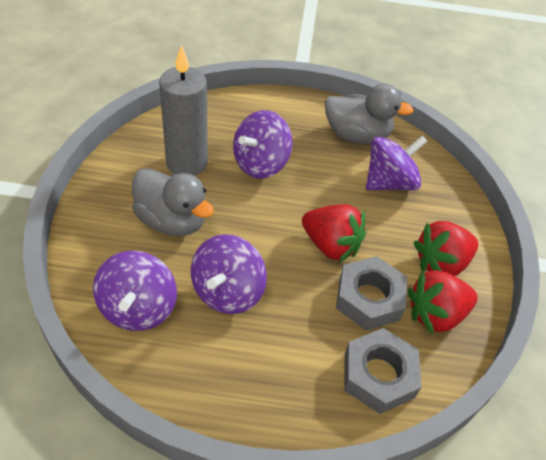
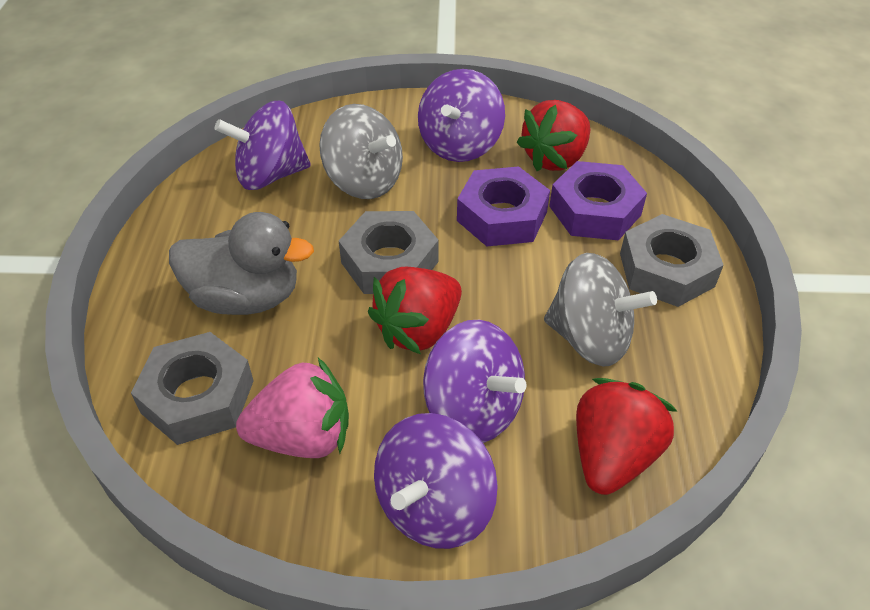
grey candle: [159,45,208,176] = 1 -> none = 0
grey duck: [132,168,214,236] [325,84,414,144] = 2 -> [169,212,314,315] = 1
grey nut: [336,256,407,331] [344,328,422,414] = 2 -> [131,332,254,445] [339,211,439,294] [620,214,724,307] = 3
grey spinning top: none = 0 -> [319,104,403,199] [544,253,657,366] = 2
pink strawberry: none = 0 -> [236,358,349,458] = 1
purple nut: none = 0 -> [457,166,550,246] [549,161,647,240] = 2

